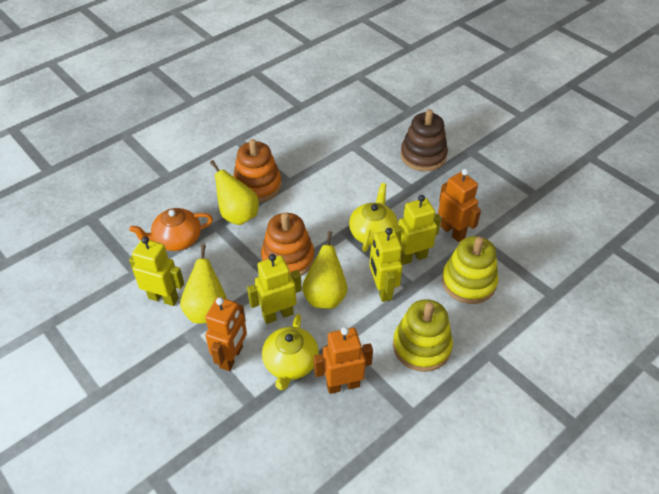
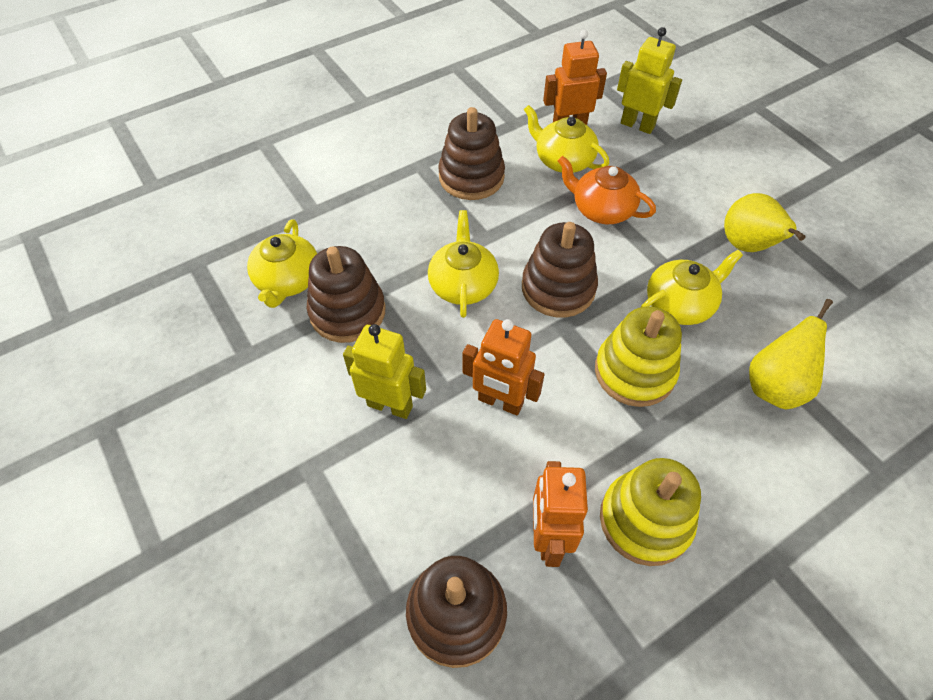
brown stacking toy: [401,109,448,171] = 1 -> [307,246,386,343] [406,556,507,668] [438,107,505,200] [522,222,598,318] = 4
orange stacking toy: [233,139,282,202] [261,212,314,276] = 2 -> none = 0
yellow pear: [180,244,227,324] [210,160,259,225] [302,231,347,309] = 3 -> [724,193,806,252] [749,299,833,410] = 2
yellow robot: [129,236,184,306] [247,254,302,324] [369,228,403,302] [392,195,441,265] = 4 -> [343,324,426,419] [617,27,682,134] = 2
yellow teapot: [262,314,319,390] [349,183,398,252] = 2 -> [247,219,317,308] [428,210,499,318] [524,105,609,173] [641,250,743,325] = 4

